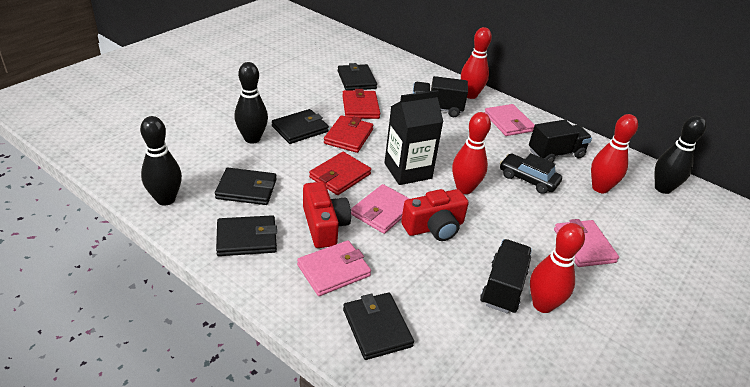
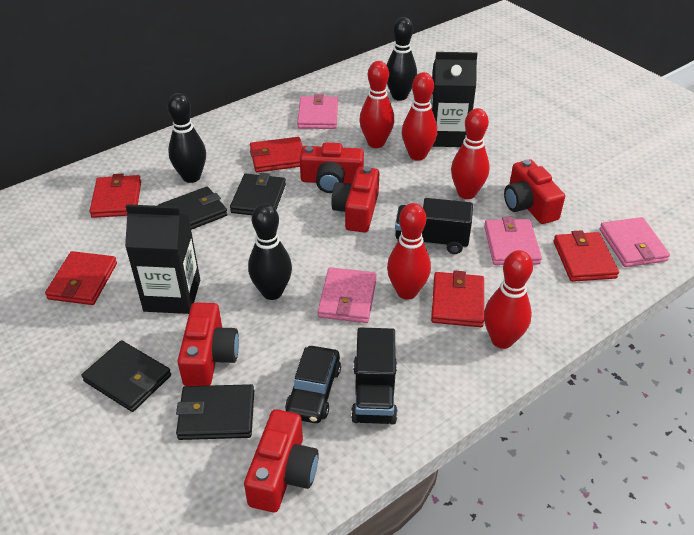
black carton: [384,90,443,185] = 1 -> [125,204,200,314] [430,52,478,147] = 2
black truck: [413,76,468,117] [480,239,532,314] [529,120,592,162] = 3 -> [351,328,398,424] [395,198,473,254] = 2
black wallet: [215,167,277,205] [216,215,277,256] [272,109,329,144] [338,63,377,90] [343,293,414,360] = 5 -> [82,340,171,412] [158,186,228,230] [176,384,254,440] [230,173,286,215] = 4
red bowling pin: [452,112,491,194] [461,27,492,99] [530,223,585,313] [591,114,638,193] = 4 -> [360,61,394,148] [387,203,431,300] [402,72,437,161] [451,108,490,199] [484,250,533,349] = 5
red camera: [303,182,351,248] [401,189,469,241] = 2 -> [178,303,239,386] [244,409,319,513] [300,142,364,193] [331,166,379,233] [504,160,565,224] = 5
red wallet: [309,152,371,195] [324,115,374,153] [342,89,381,119] = 3 -> [45,251,117,305] [90,173,141,218] [250,137,303,172] [431,270,484,327] [553,230,619,282] = 5

